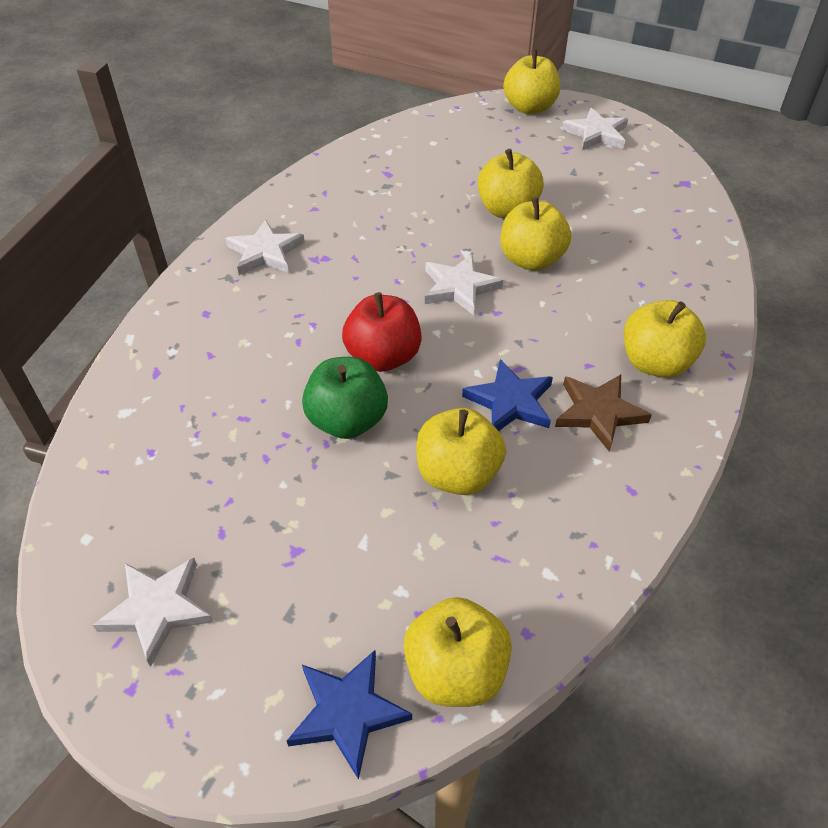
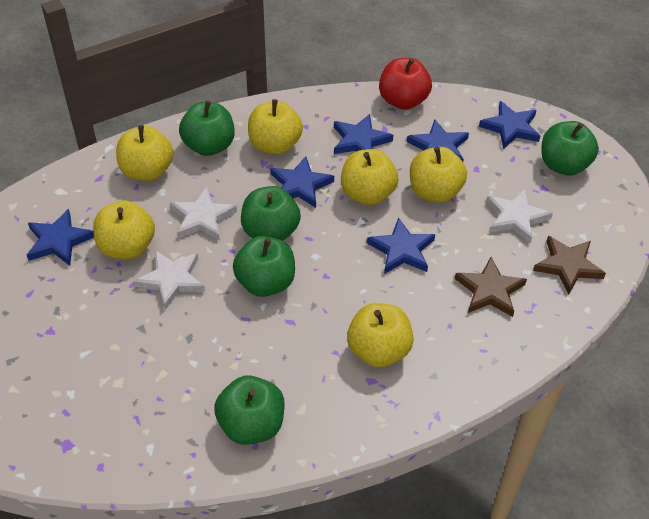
blue star: [287,650,412,780] [462,359,553,431] = 2 -> [27,209,94,266] [270,156,334,208] [334,114,393,154] [367,217,435,274] [407,119,469,162] [479,101,540,149] = 6
brown star: [555,375,652,452] = 1 -> [455,257,527,317] [533,236,606,294] = 2
green apple: [302,357,388,439] = 1 -> [179,100,235,156] [214,375,285,445] [233,236,295,297] [241,186,301,241] [541,121,599,176] = 5
white star: [93,558,213,667] [225,219,305,275] [425,254,503,316] [562,108,628,150] = 4 -> [133,250,205,310] [170,187,237,241] [486,189,553,244] = 3

